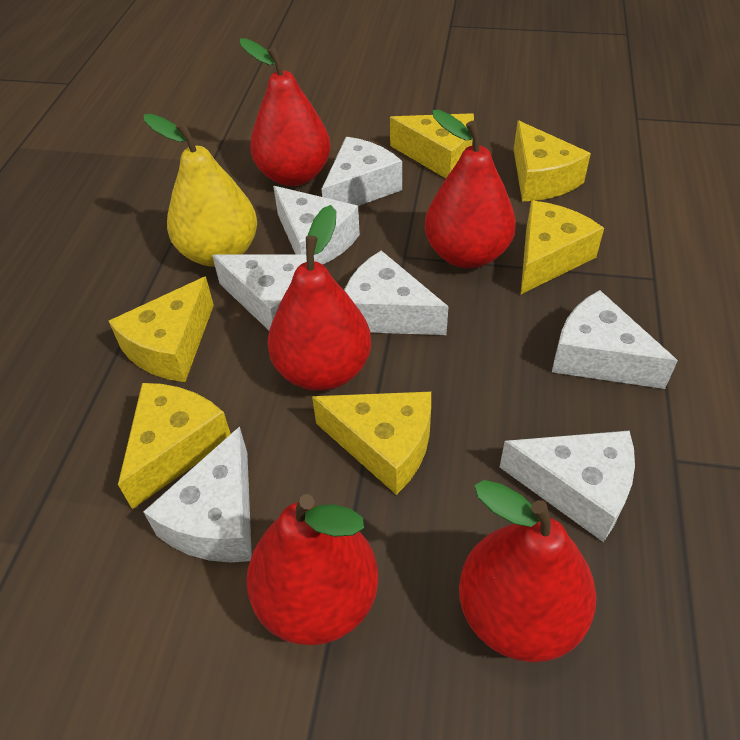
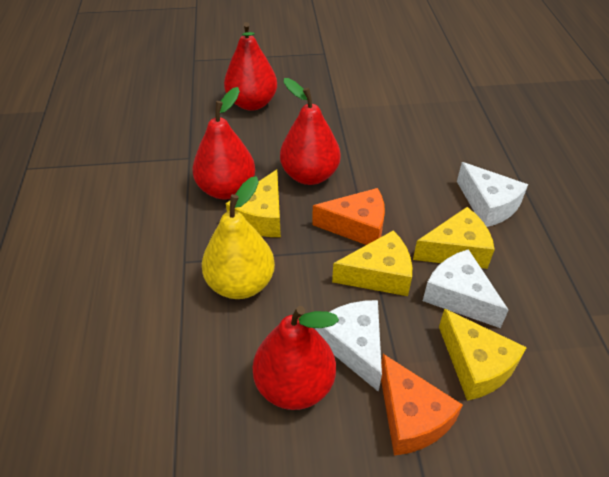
orange cheese: none = 0 -> [312,188,385,245] [381,354,463,456] = 2
red pear: [240,38,331,186] [246,494,378,645] [268,205,371,391] [425,110,516,268] [459,480,596,662] = 5 -> [192,87,255,200] [224,22,277,111] [253,306,339,410] [280,78,341,185] = 4
white cheese: [143,426,252,562] [212,254,307,330] [273,186,360,265] [322,137,402,206] [344,250,449,335] [500,431,635,542] [552,290,678,389] = 7 -> [315,300,382,392] [423,249,509,328] [457,162,528,227] = 3
yellow cheese: [109,277,214,382] [118,383,231,509] [312,392,431,495] [390,113,474,178] [514,121,591,202] [521,201,604,294] = 6 -> [226,170,281,237] [332,230,412,296] [413,207,495,269] [439,308,527,401] = 4

